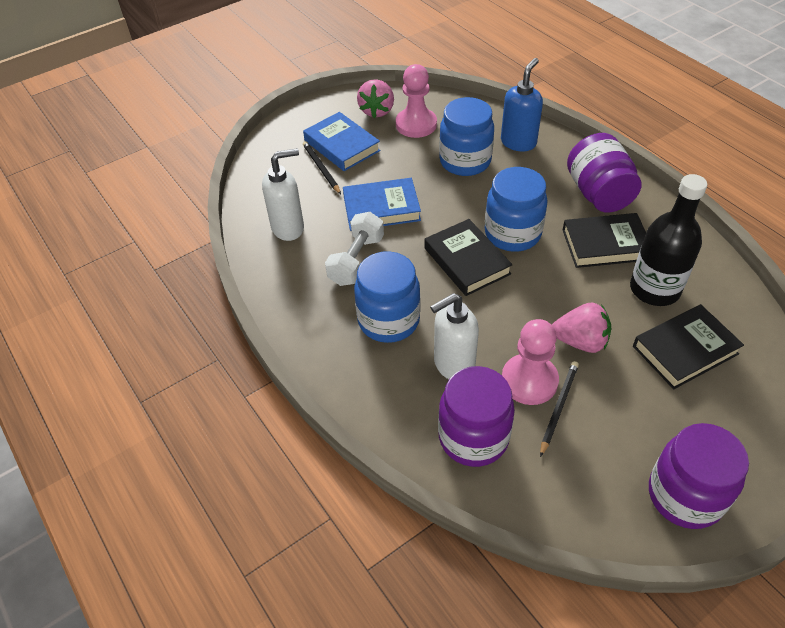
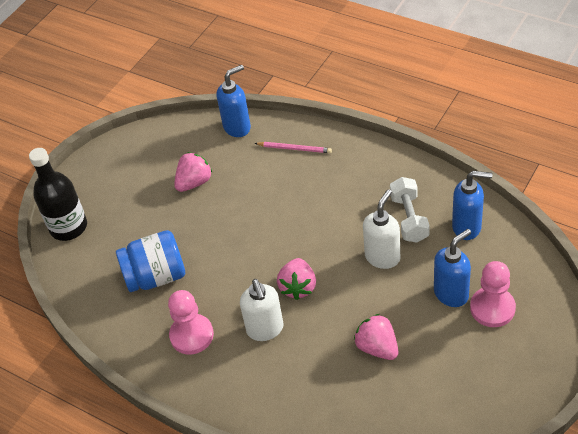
black book: [425,219,513,296] [563,213,646,268] [633,304,744,389] = 3 -> none = 0
black pencil: [303,141,341,194] [540,361,579,457] = 2 -> none = 0
blue book: [303,112,381,171] [343,178,421,231] = 2 -> none = 0
blue jar: [354,251,421,343] [439,97,494,176] [485,167,547,252] = 3 -> [116,230,185,292] = 1
blue soap dispenser: [501,58,543,151] = 1 -> [216,65,251,137] [434,229,471,307] [452,171,492,240] = 3
pink pencil: none = 0 -> [255,142,332,153] = 1
pink strawberry: [357,79,394,118] [552,303,611,353] = 2 -> [174,152,213,192] [277,258,316,300] [354,314,398,360] = 3
purple jar: [438,366,515,467] [567,133,641,213] [649,423,749,529] = 3 -> none = 0

